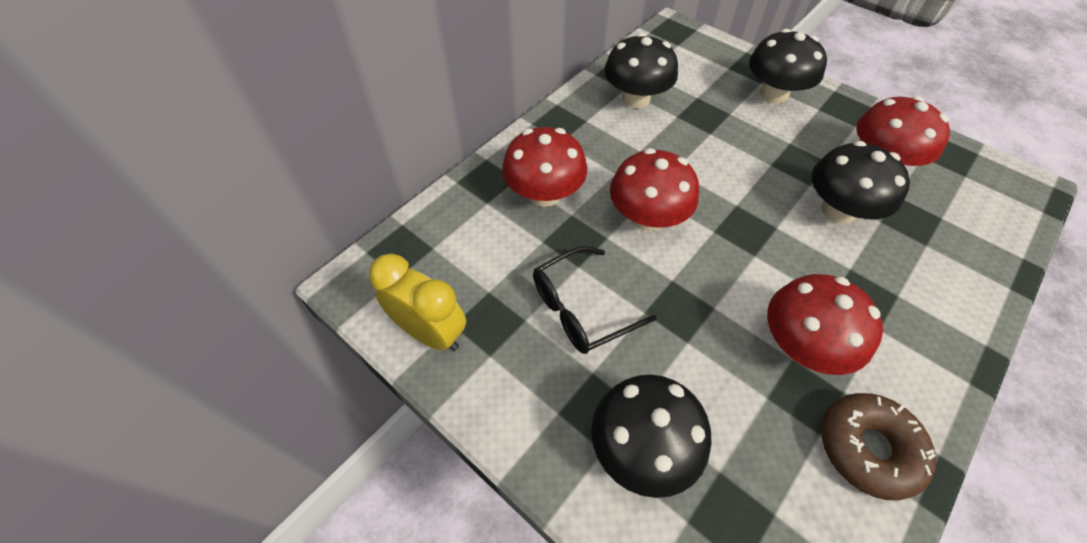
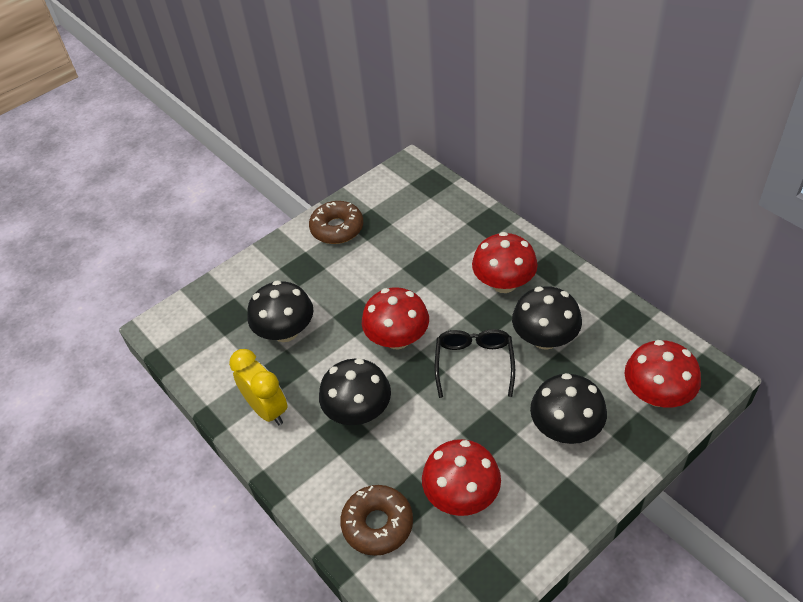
brown donut: [821,393,936,501] = 1 -> [309,201,363,244] [340,485,413,556] = 2

